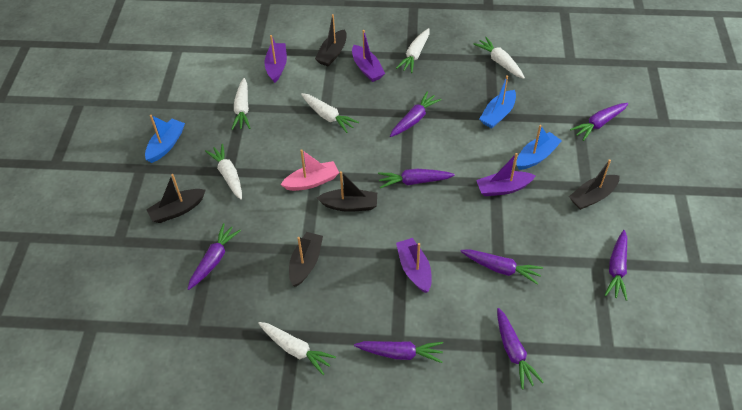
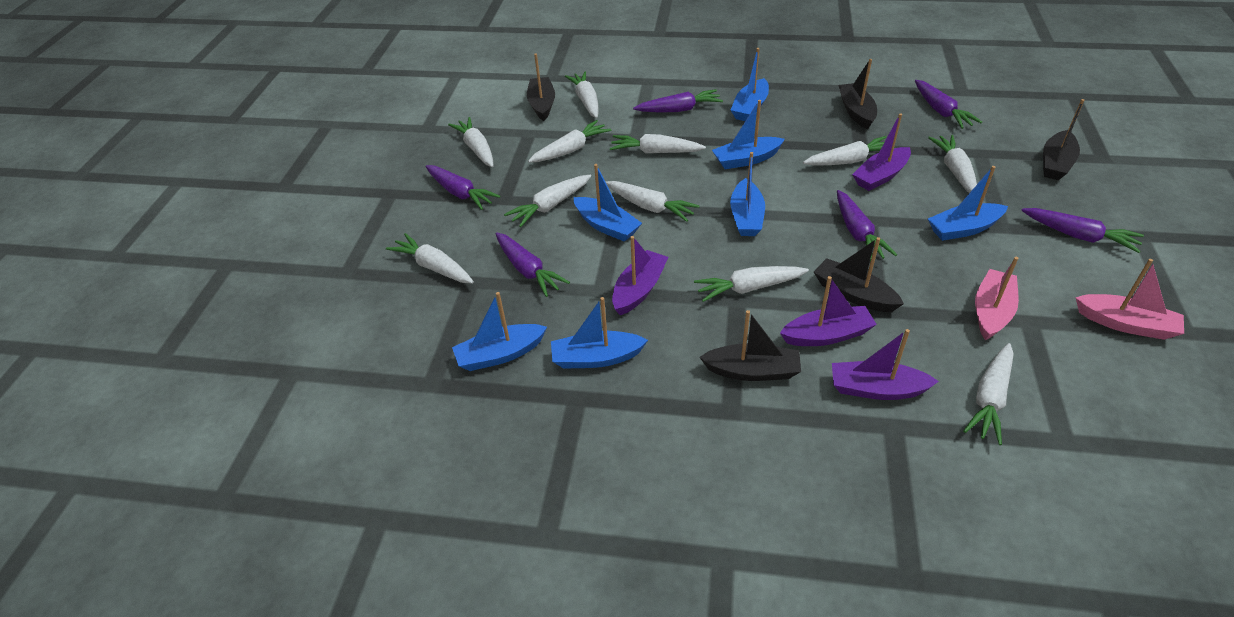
blue boat: [145,115,185,163] [480,75,516,128] [517,125,562,170] = 3 -> [452,292,547,371] [551,297,648,369] [573,164,642,242] [712,100,785,169] [730,152,765,236] [731,48,769,121] [928,166,1008,241] = 7
pink boat: [280,149,339,191] = 1 -> [975,257,1019,340] [1076,259,1184,340] = 2
purple carrot: [188,223,241,290] [354,341,443,363] [378,169,455,188] [390,91,442,137] [460,249,543,285] [497,308,543,389] [570,103,628,141] [605,230,627,301] = 8 -> [425,165,500,210] [496,232,570,297] [633,89,723,113] [837,190,897,261] [915,80,982,129] [1021,208,1144,253] = 6
white carrot: [205,144,242,200] [232,78,250,130] [258,322,336,375] [301,93,359,133] [396,28,430,73] [473,37,525,79] = 6 -> [386,233,474,283] [448,117,494,167] [504,175,591,227] [528,120,611,163] [565,71,599,118] [606,181,699,222] [610,134,706,153] [694,266,809,302] [803,136,887,165] [928,135,977,193] [963,343,1013,445] = 11

